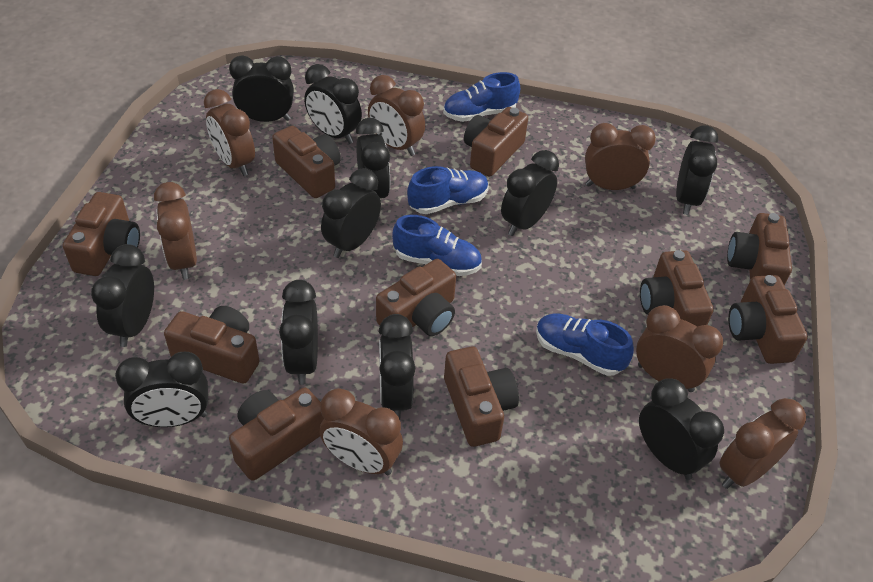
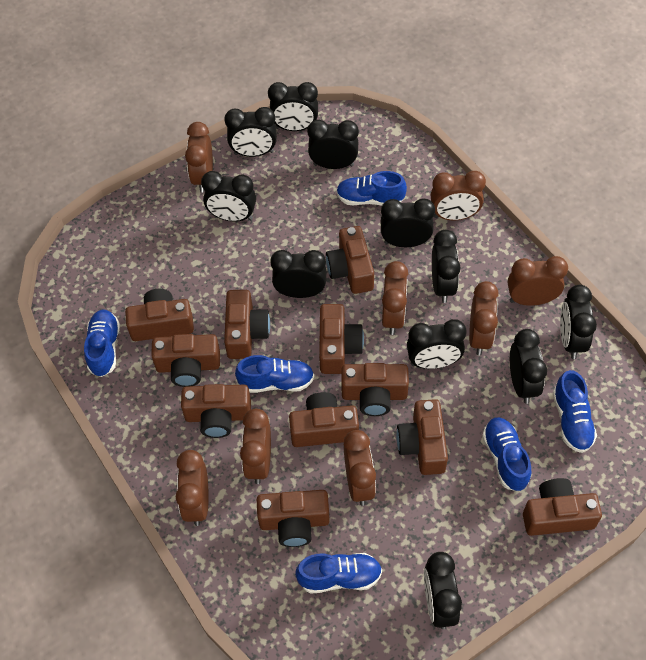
blue shoe: [392,215,482,276] [407,166,489,214] [443,72,520,122] [536,314,634,376] = 4 -> [84,310,120,377] [235,355,314,393] [295,553,382,594] [336,171,407,206] [482,417,531,491] [553,370,597,453] = 6
brown camera: [63,192,140,276] [164,306,260,383] [229,388,324,481] [272,126,341,198] [376,259,456,336] [444,347,519,447] [464,107,528,177] [640,250,714,326] [727,213,792,286] [728,275,808,364] = 10 -> [125,289,194,341] [151,334,220,387] [181,384,251,438] [224,290,270,359] [257,490,330,547] [289,392,359,447] [319,304,364,374] [326,226,374,294] [341,363,409,416] [396,399,448,475] [523,478,602,536] = 11
brown clock: [154,182,197,280] [204,89,255,176] [320,388,403,475] [368,75,425,156] [585,123,656,190] [636,305,723,392] [719,398,806,489] = 7 -> [176,450,209,526] [185,122,213,192] [240,409,271,484] [344,430,376,506] [382,261,408,335] [431,171,486,220] [469,281,499,356] [508,256,568,306] = 8

